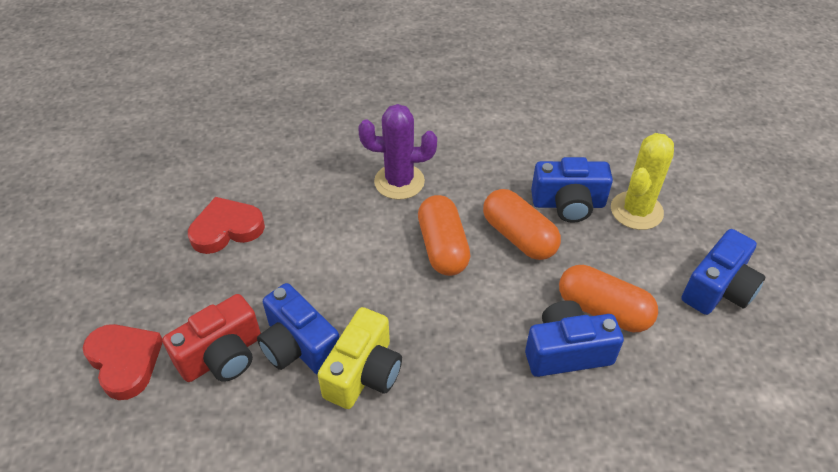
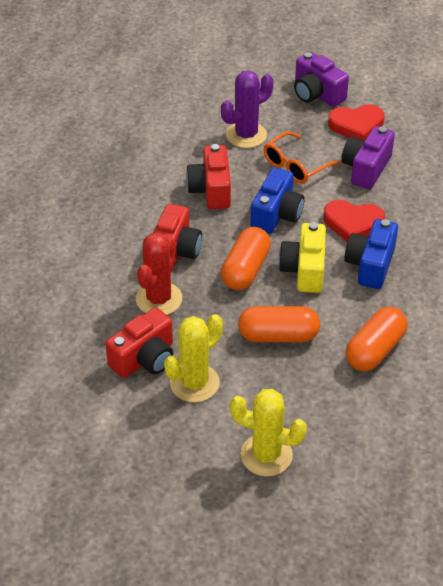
blue camera: [257,283,340,375] [525,300,624,377] [531,157,613,223] [682,229,766,315] = 4 -> [251,168,304,234] [344,219,398,289] = 2
orange glasses: none = 0 -> [264,132,341,184] = 1
purple camera: none = 0 -> [294,52,349,107] [342,126,395,189] = 2
red cactus: none = 0 -> [136,233,182,315] = 1
red camera: [162,294,261,382] = 1 -> [106,308,173,378] [153,204,202,272] [186,144,231,209] = 3
yellow cactus: [611,133,674,230] = 1 -> [164,314,223,402] [230,389,307,476] = 2

